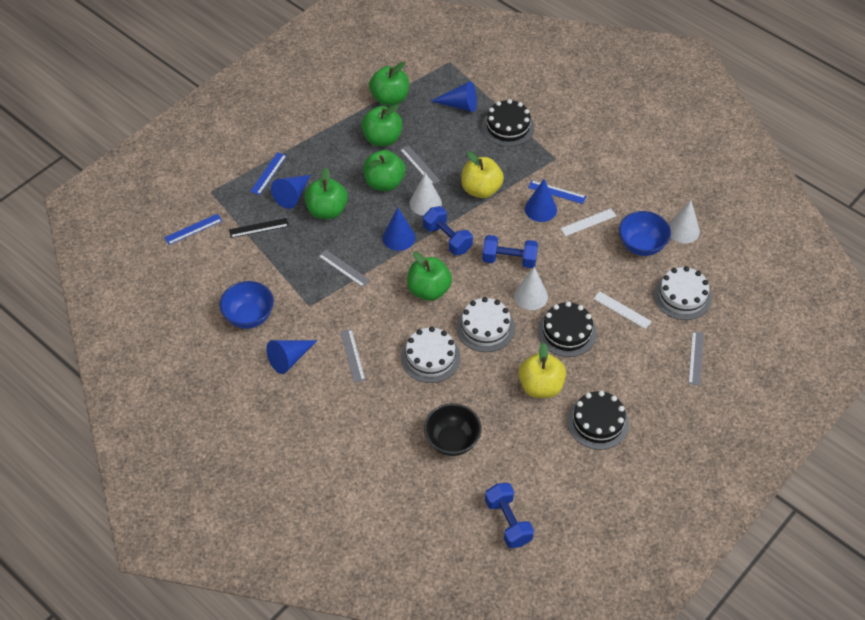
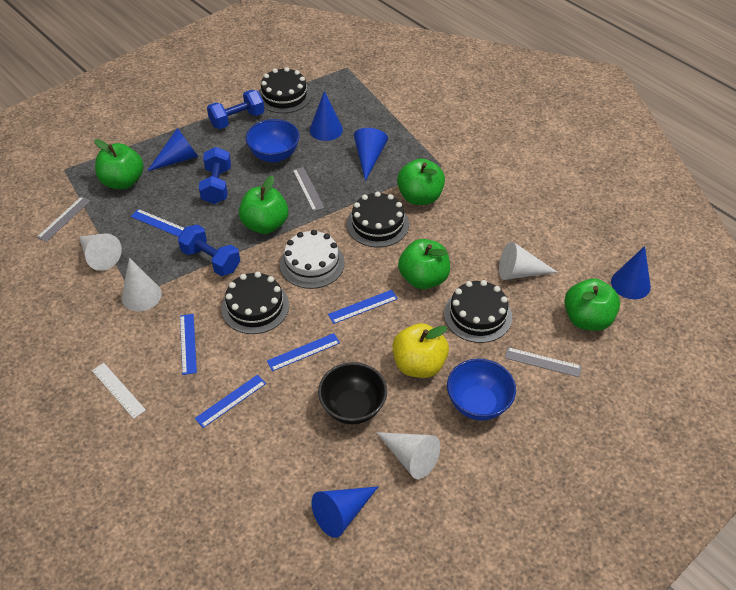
black cake: [482,99,534,147] [538,301,597,357] [567,391,629,450] = 3 -> [221,272,289,334] [259,67,312,113] [347,191,409,247] [444,280,512,343] = 4
black ruler: [229,218,289,238] = 1 -> none = 0
blue ruler: [164,214,222,245] [250,152,287,195] [528,180,586,204] = 3 -> [131,209,184,237] [180,314,197,375] [195,375,266,428] [267,333,340,371] [328,290,398,324] = 5
grey ruler: [318,249,370,287] [340,329,366,383] [400,145,440,184] [688,331,704,385] = 4 -> [37,196,91,242] [293,167,324,211] [505,347,582,377] = 3
white cake: [401,327,460,383] [456,297,515,352] [654,266,712,320] = 3 -> [280,230,345,289] = 1
white cone: [410,172,442,216] [514,267,548,310] [669,200,700,243] = 3 -> [79,233,122,271] [122,258,162,311] [376,432,440,479] [499,242,558,280] = 4
white ruler: [560,208,616,236] [593,291,652,329] = 2 -> [92,363,146,419] = 1
yellow apple: [461,151,504,198] [518,342,566,398] = 2 -> [392,323,449,378] = 1

